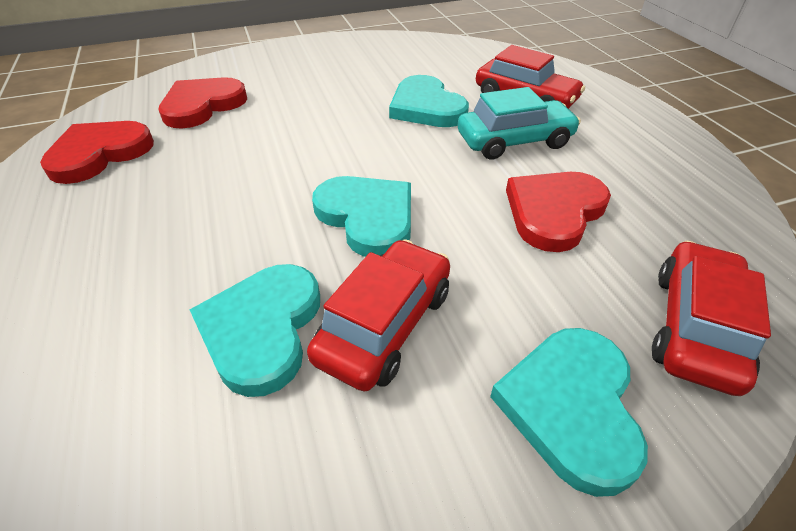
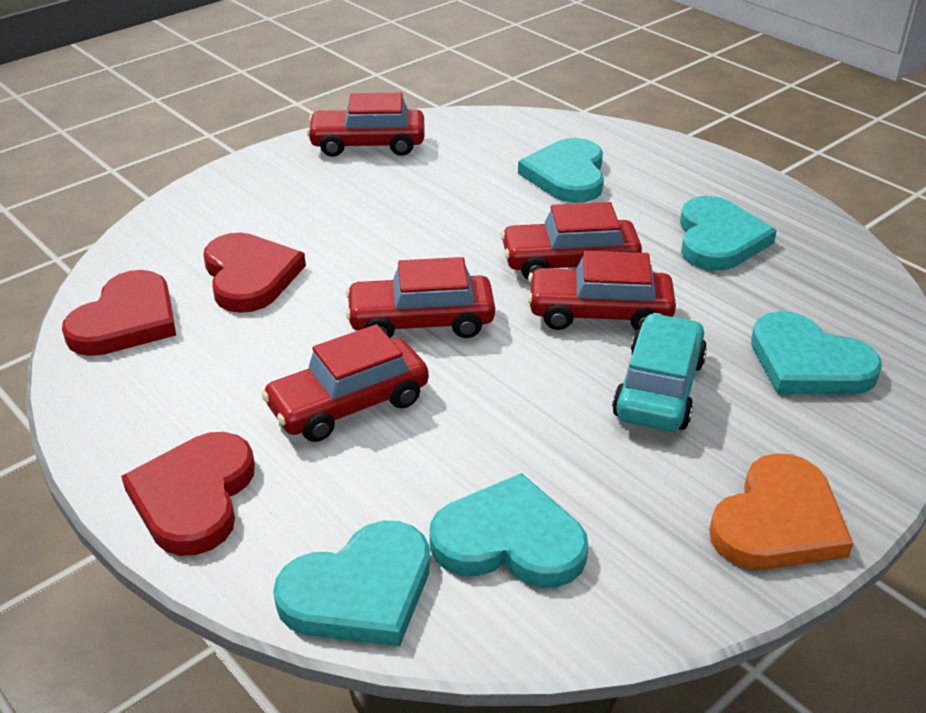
orange heart: none = 0 -> [709,453,853,570] = 1
red car: [307,239,450,392] [476,45,585,109] [652,241,771,396] = 3 -> [261,324,429,442] [307,93,424,157] [345,257,495,339] [500,202,642,279] [527,251,676,331] = 5
turquoise heart: [190,264,320,397] [312,176,411,257] [389,75,469,127] [490,328,648,497] = 4 -> [273,521,430,646] [430,473,589,588] [518,138,604,203] [680,196,777,271] [751,311,882,395] = 5

